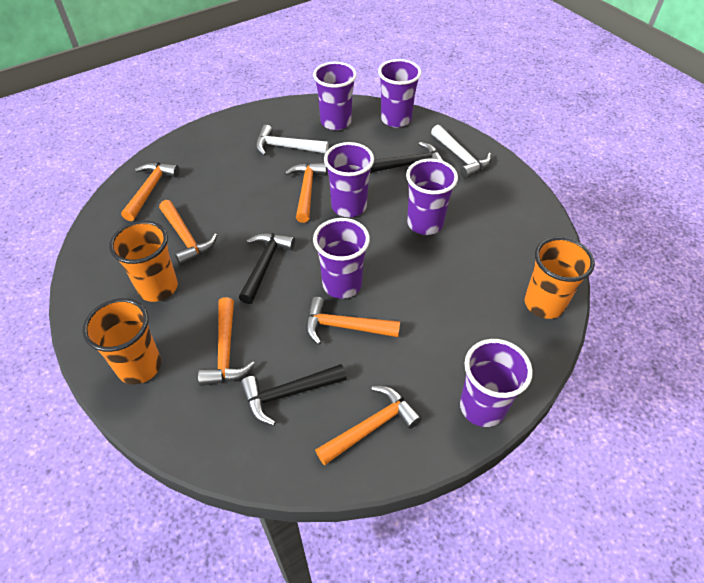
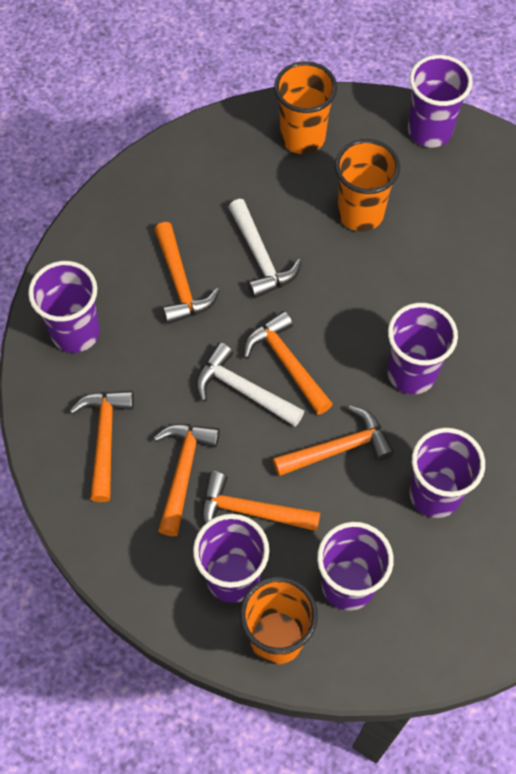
black hammer: [239,233,295,304] [240,364,347,426] [370,142,444,173] = 3 -> none = 0

